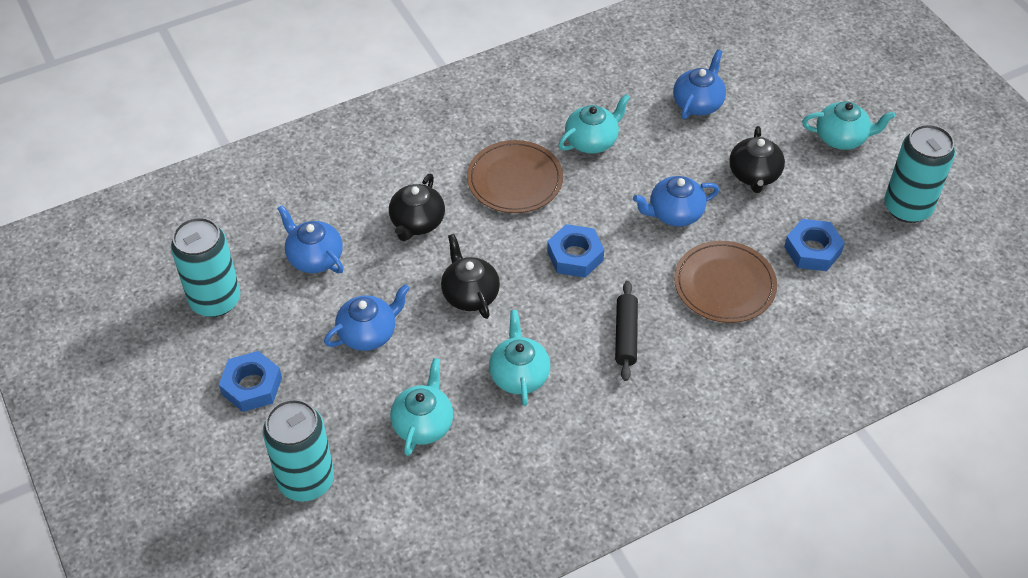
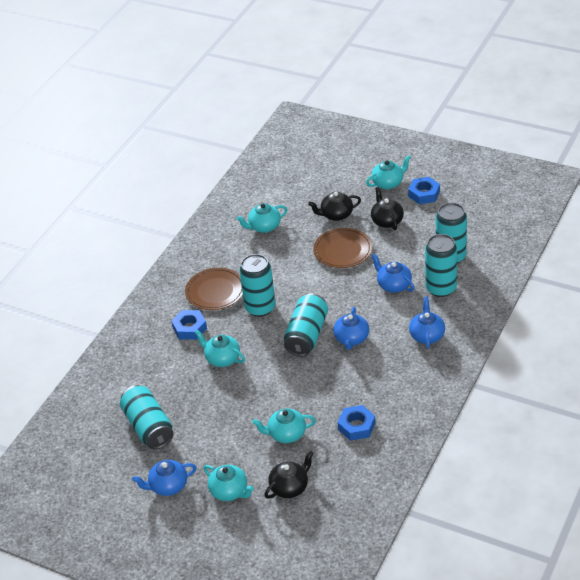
black rolling pin: [615,281,638,381] = 1 -> none = 0
turquoise can: [171,217,240,317] [263,399,334,502] [884,124,955,223] = 3 -> [120,385,174,449] [239,254,275,317] [284,293,328,356] [425,234,457,297] [436,203,467,264] = 5
turquoise teapot: [390,358,453,456] [489,310,550,406] [558,94,630,154] [802,101,895,150] = 4 -> [194,330,245,367] [203,465,254,501] [236,203,288,233] [252,409,316,443] [366,155,411,189] = 5

